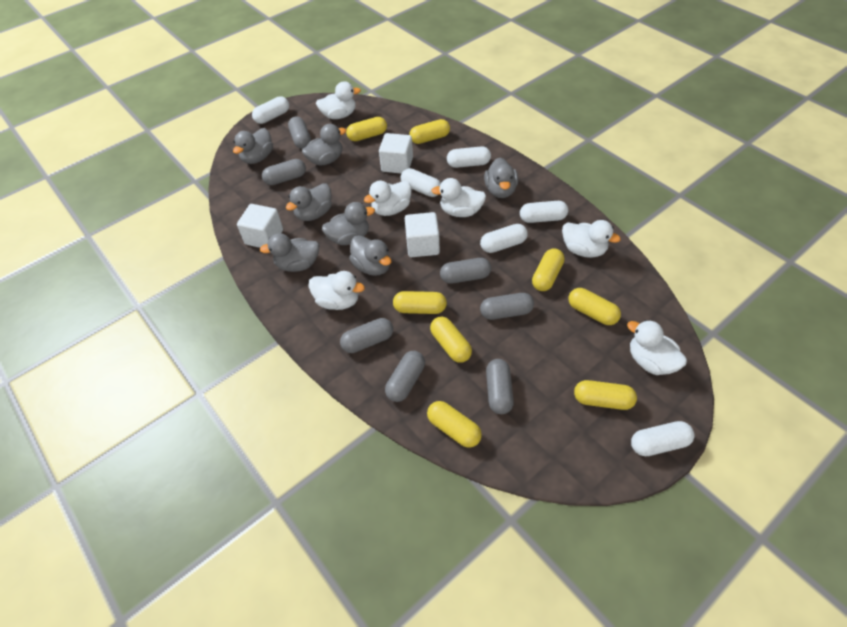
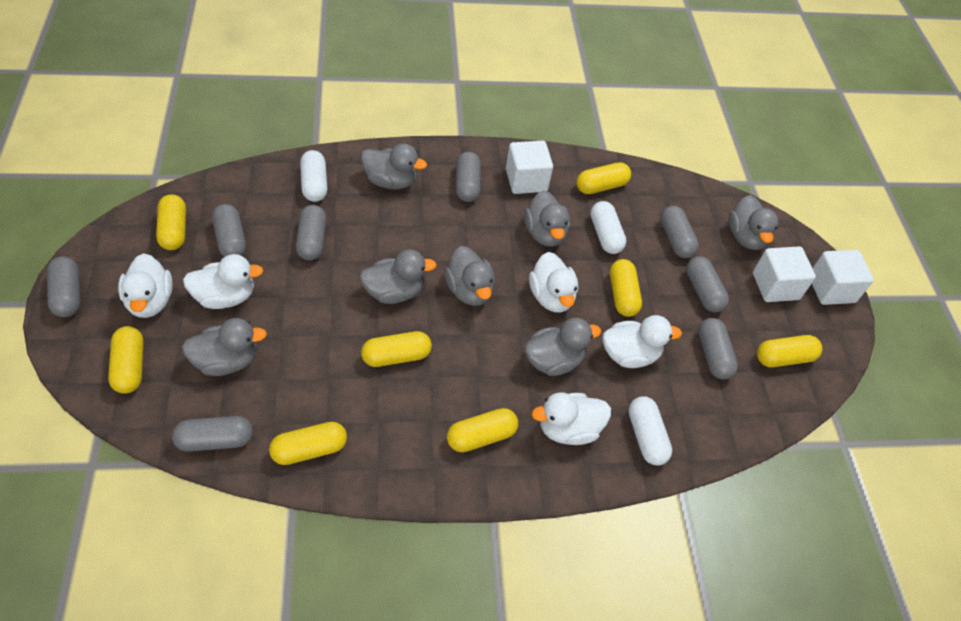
grey capsule: [262,159,306,185] [288,116,311,149] [340,318,393,353] [385,351,425,402] [440,258,491,284] [480,293,534,320] [486,359,514,414] = 7 -> [47,256,80,317] [172,416,253,452] [212,204,246,257] [296,205,326,261] [456,152,481,202] [660,206,699,258] [686,256,729,312] [698,318,738,380] = 8
white capsule: [252,96,289,124] [401,168,441,197] [447,146,491,168] [480,224,528,253] [520,201,568,223] [631,421,695,456] = 6 -> [300,150,327,202] [591,201,626,254] [629,396,672,465] = 3
white duck: [308,271,365,310] [316,81,361,119] [364,180,412,216] [431,178,486,217] [562,220,621,258] [627,320,687,375] = 6 -> [118,253,173,318] [183,254,264,309] [529,252,578,313] [531,392,611,445] [602,315,682,368] = 5

